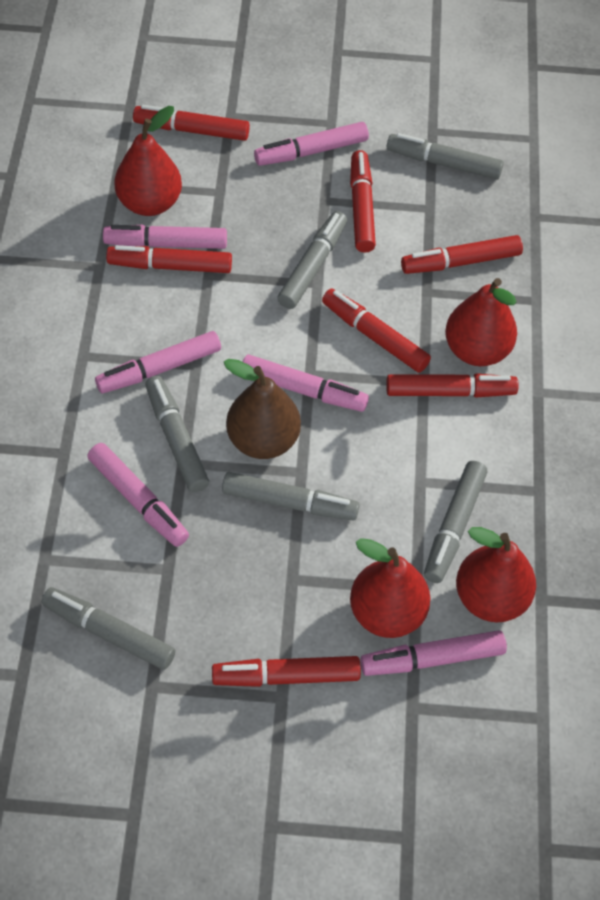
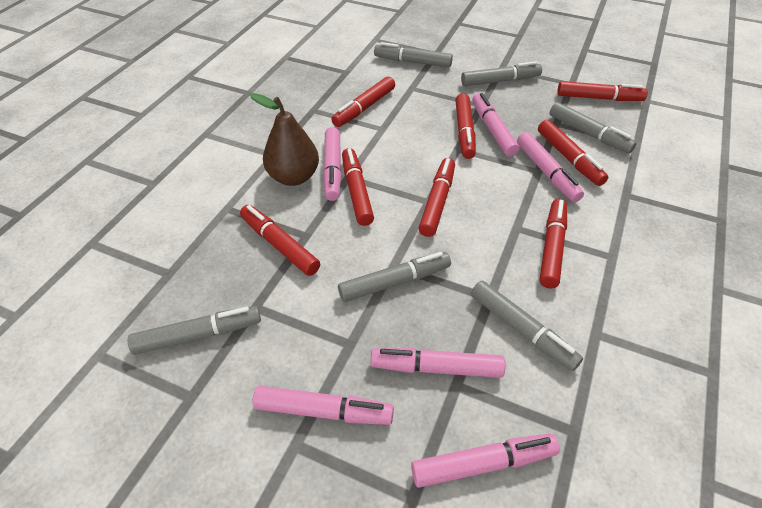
red marker: [106,245,232,273] [133,104,250,141] [212,656,361,687] [322,288,431,373] [350,150,376,253] [386,373,519,398] [401,235,523,274] = 7 -> [240,205,320,276] [331,77,395,127] [342,148,374,226] [418,158,455,237] [455,93,476,159] [538,120,608,186] [540,199,567,288] [557,81,648,101] = 8
red pear: [114,106,182,216] [350,538,431,638] [445,278,517,366] [456,527,536,622] = 4 -> none = 0

